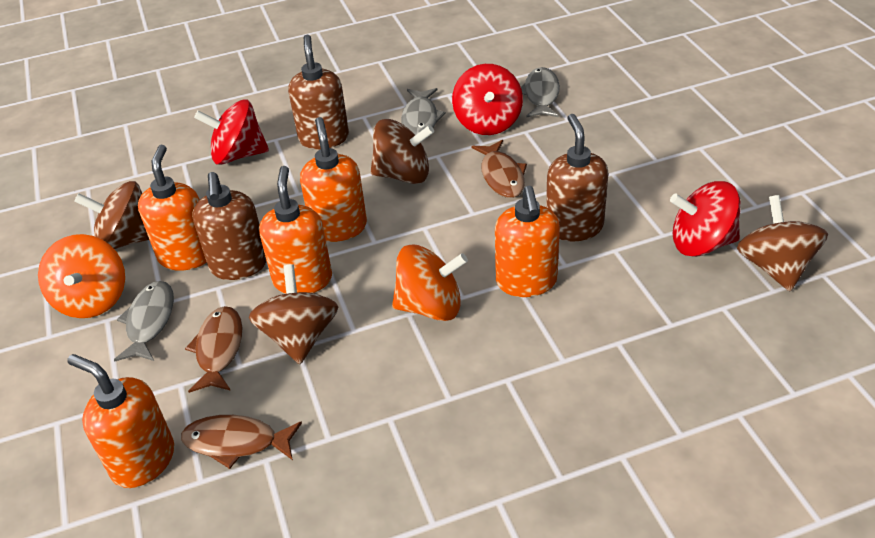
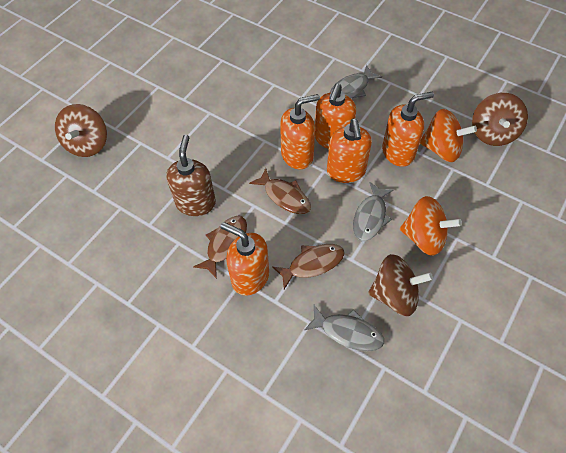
brown soap dispenser: [192,172,267,280] [288,35,349,149] [546,114,609,241] = 3 -> [166,135,216,216] = 1
brown spinning top: [74,181,149,249] [249,264,339,364] [371,119,434,184] [737,195,828,291] = 4 -> [55,104,107,157] [368,254,433,316] [472,93,528,146] = 3
red spinning top: [194,100,269,165] [452,64,523,135] [670,181,741,257] = 3 -> none = 0

